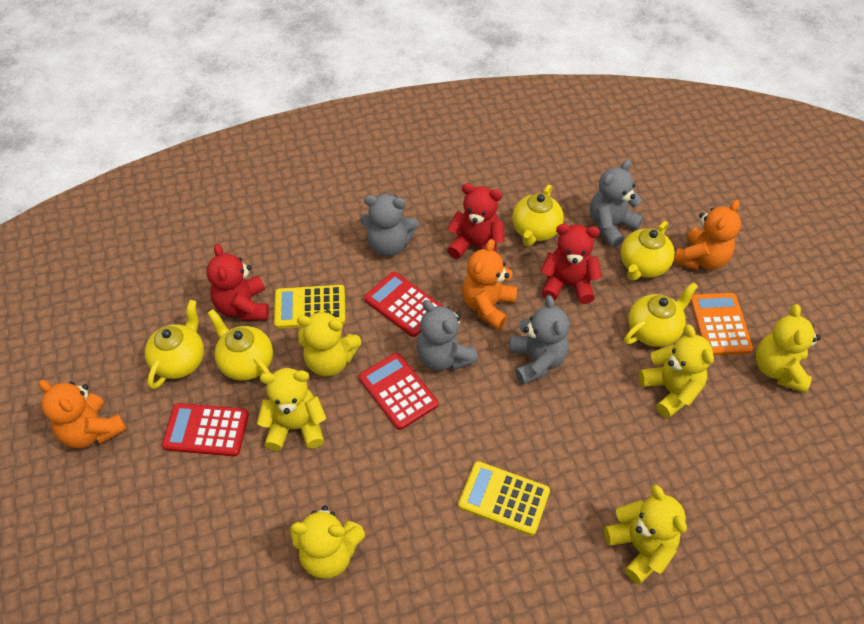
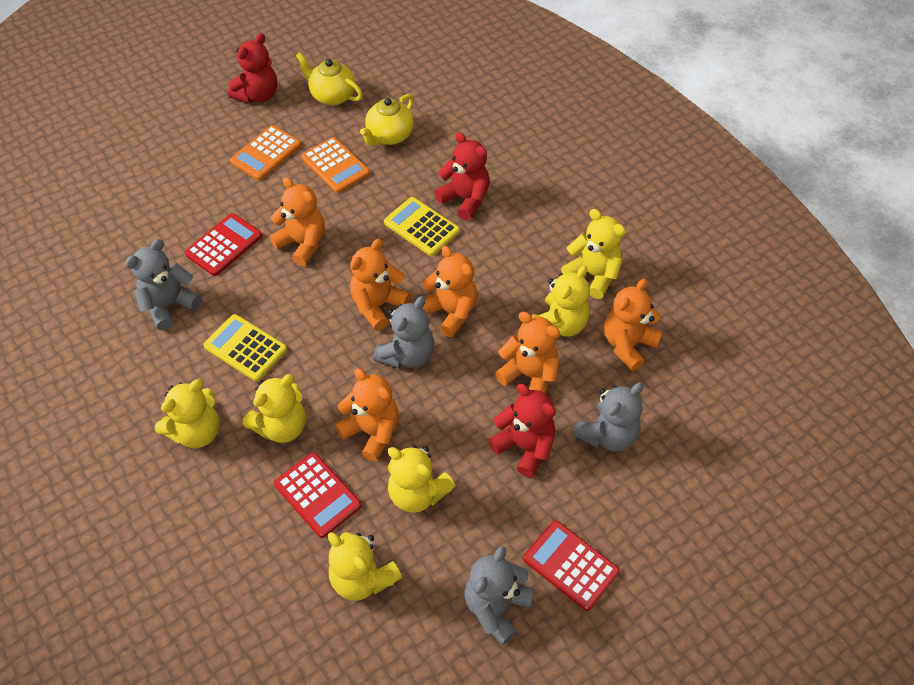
orange calculator: [690,293,753,355] = 1 -> [230,125,301,180] [301,137,370,193] = 2
orange teddy bear: [39,380,127,448] [462,239,517,330] [673,200,741,270] = 3 -> [269,177,325,266] [335,368,399,462] [350,239,411,330] [422,246,477,337] [495,312,560,394] [604,278,663,371] = 6
yellow teapot: [145,300,204,389] [208,309,273,380] [512,184,564,246] [620,221,675,281] [624,282,698,347] = 5 -> [296,52,363,106] [360,94,414,146] = 2

